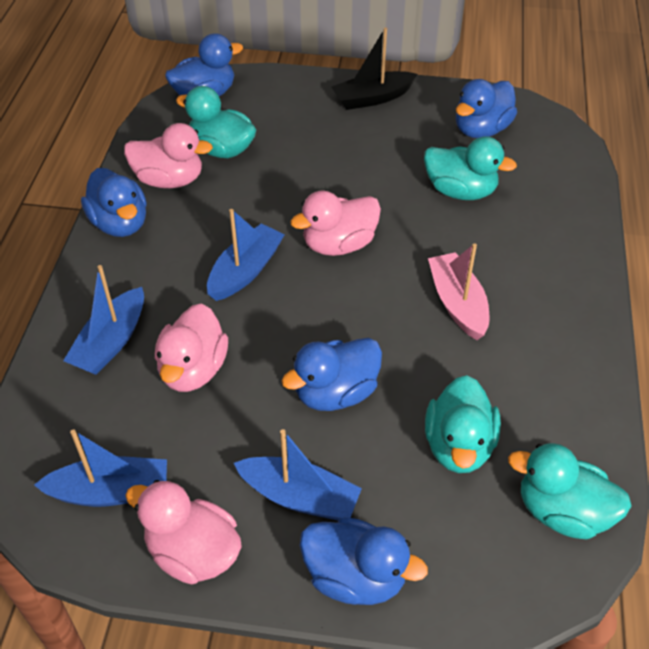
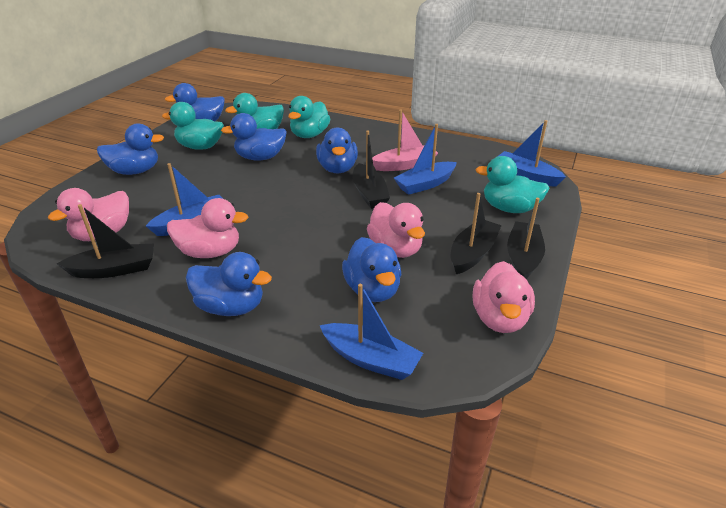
black boat: [332,27,417,110] = 1 -> [57,204,154,278] [353,130,390,209] [451,193,502,274] [507,198,545,279] = 4
blue duck: [81,168,147,237] [165,33,243,96] [282,338,382,411] [300,517,428,605] [456,79,517,138] = 5 -> [97,123,164,175] [165,83,225,121] [186,252,272,316] [221,113,287,161] [316,128,358,173] [342,237,402,302] = 6

